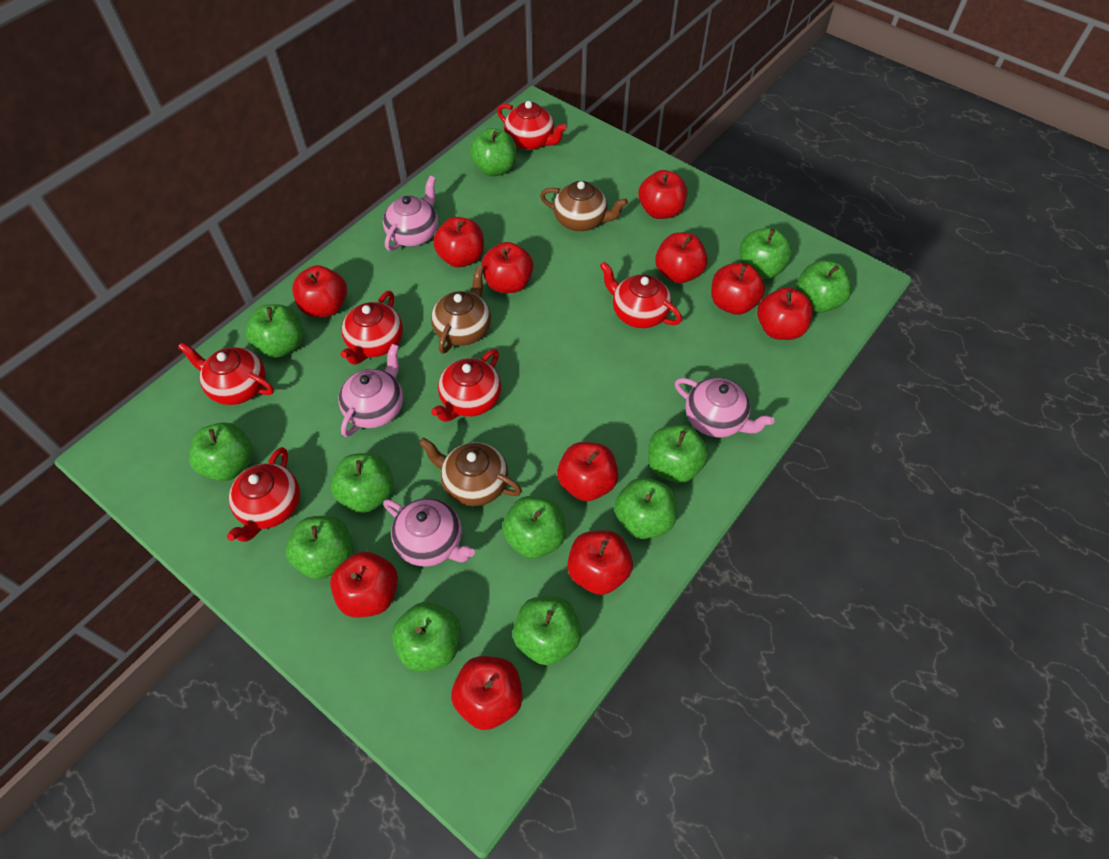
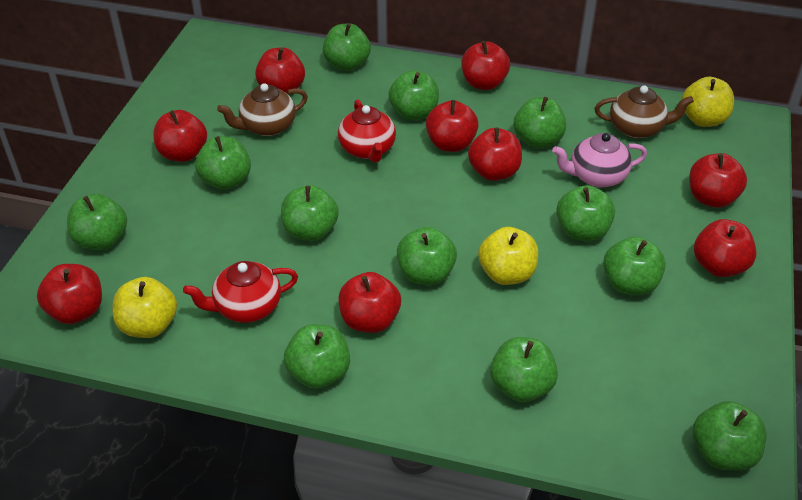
brown teapot: [419,438,522,506] [431,267,491,354] [540,181,628,231] = 3 -> [217,83,308,136] [595,85,694,138] = 2
pink teapot: [338,344,403,437] [383,176,438,251] [383,498,475,567] [675,378,775,438] = 4 -> [552,133,647,188] = 1
red apple: [292,265,347,317] [330,552,398,618] [433,217,484,267] [451,656,523,730] [481,242,534,293] [557,442,618,501] [567,530,633,595] [638,170,687,219] [655,232,708,283] [711,263,765,315] [757,287,813,340] = 11 -> [37,264,102,324] [153,110,207,162] [255,47,305,93] [339,272,401,333] [426,100,479,152] [461,41,510,90] [468,128,522,181] [689,153,747,208] [694,219,756,277] = 9
red teapot: [178,342,274,405] [227,447,300,542] [340,291,403,365] [431,349,501,422] [497,101,567,150] [600,262,682,328] = 6 -> [183,261,298,323] [338,99,396,162] = 2
yellow apple: none = 0 -> [112,277,177,338] [478,227,538,285] [681,77,734,127] = 3

